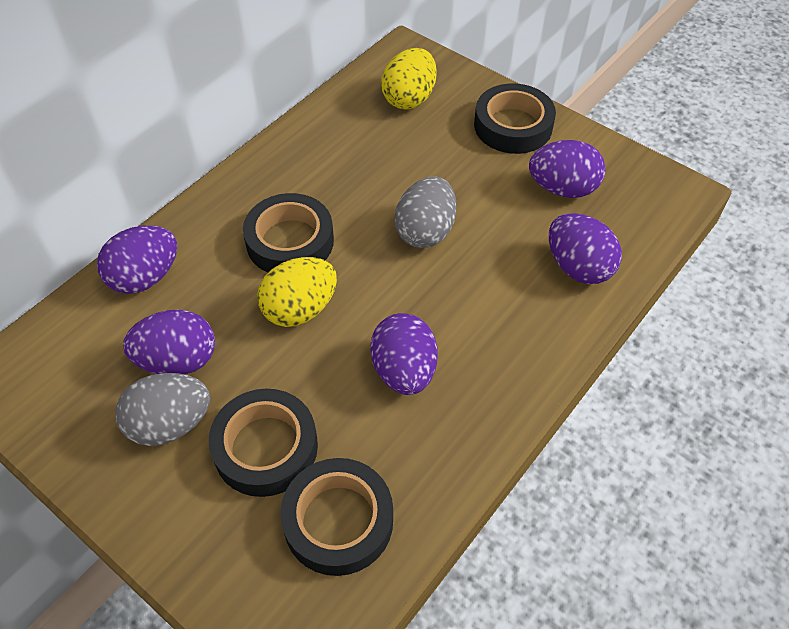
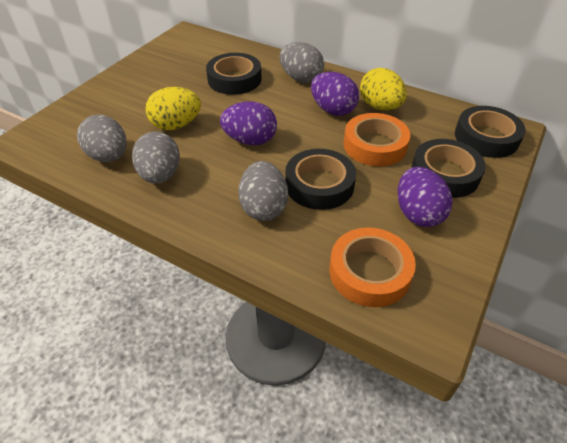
grey egg: [115,373,210,446] [395,176,456,248] = 2 -> [77,114,127,162] [132,132,180,184] [238,161,288,221] [279,42,324,83] = 4
orange tape: none = 0 -> [330,228,416,307] [344,113,410,166] = 2
purple egg: [97,225,177,294] [123,310,215,375] [370,313,437,395] [529,140,606,198] [549,213,622,284] = 5 -> [220,101,277,145] [311,72,359,116] [398,167,453,227] = 3

